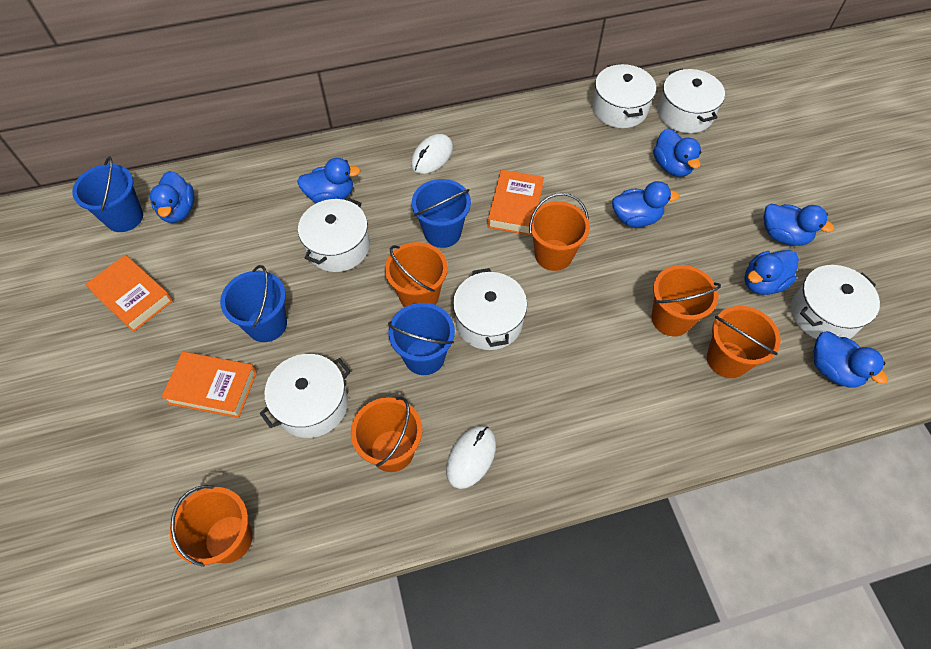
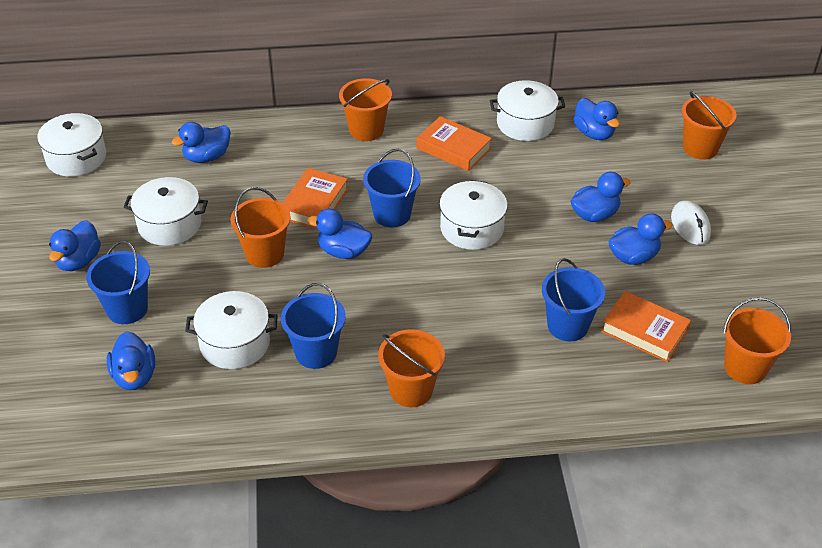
orange bucket: [170,485,253,567] [351,396,423,472] [385,242,448,307] [529,193,590,271] [652,265,721,337] [707,306,781,378] = 6 -> [231,187,290,268] [339,78,392,141] [378,329,445,408] [682,91,737,160] [723,297,791,384] = 5
white mouse: [411,134,453,174] [446,426,496,489] = 2 -> [671,201,711,245] = 1
white pot: [260,354,351,438] [298,197,370,272] [453,268,527,350] [592,64,656,128] [658,69,725,133] [791,265,880,339] = 6 -> [37,113,106,177] [124,177,208,246] [185,291,278,369] [439,180,508,250] [490,80,565,141] = 5

